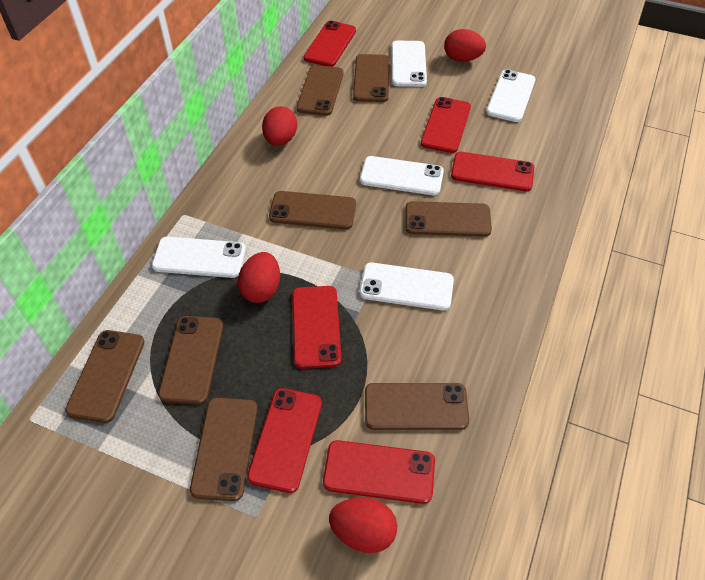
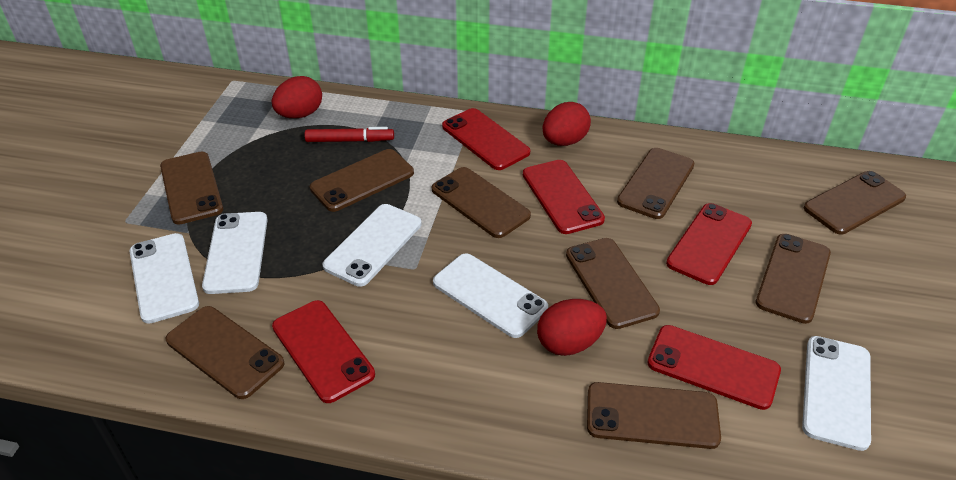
brown phone: [65,330,145,423] [158,316,223,405] [190,398,257,501] [269,191,356,230] [296,65,344,116] [353,54,390,102] [365,383,469,430] [406,201,492,237] = 8 -> [160,151,223,225] [166,306,285,399] [310,149,414,212] [432,167,531,238] [566,238,660,329] [587,382,721,449] [617,148,695,219] [756,234,831,324] [804,171,906,235] = 9
red egg: [238,252,280,303] [262,106,297,146] [329,497,397,553] [444,29,486,62] = 4 -> [272,76,322,118] [537,299,607,356] [543,102,591,146] = 3
red marker: none = 0 -> [305,127,394,142] = 1
red phone: [247,388,322,493] [292,286,342,369] [304,21,356,67] [323,440,435,504] [421,97,471,153] [451,152,534,191] = 6 -> [272,300,375,403] [442,108,530,170] [523,160,605,234] [648,325,781,410] [666,203,752,285] = 5

